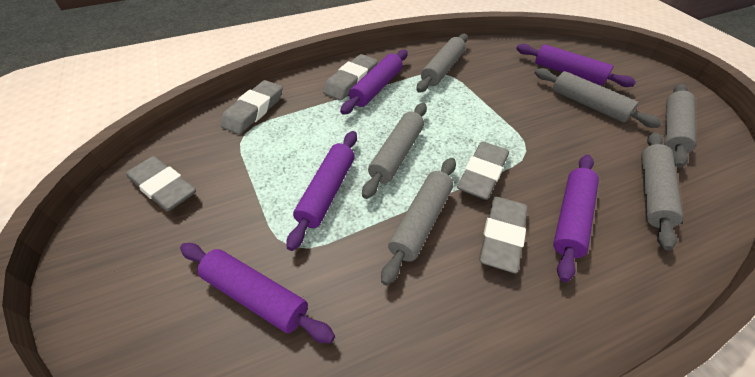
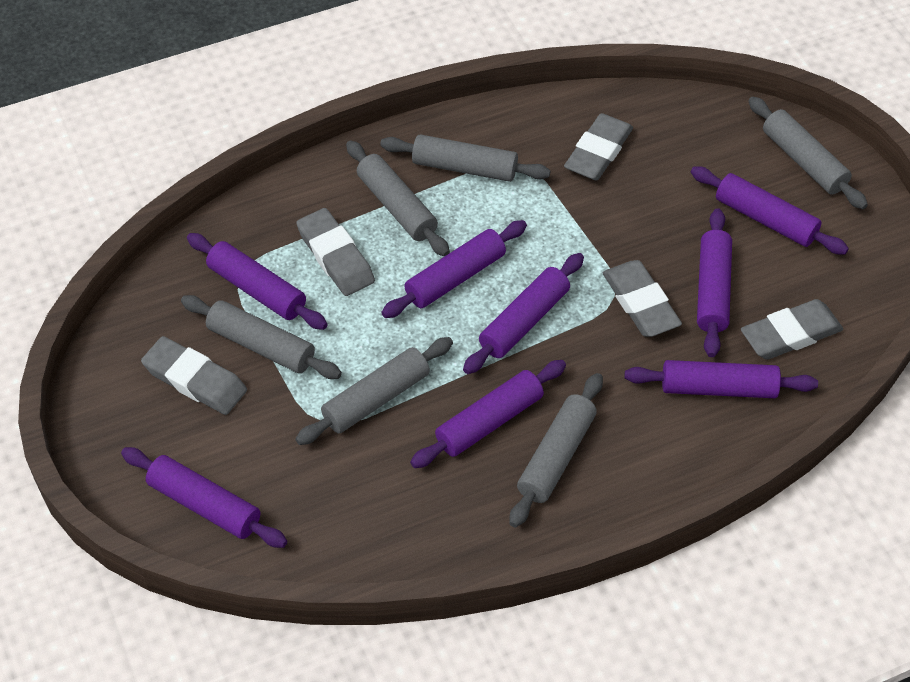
purple rolling pin: [180,243,335,343] [286,131,357,251] [340,50,408,115] [516,44,636,87] [553,155,599,282] = 5 -> [121,447,287,548] [187,233,328,330] [381,220,527,318] [410,360,566,468] [463,253,584,374] [624,360,818,398] [691,166,849,255] [697,208,732,357] = 8

